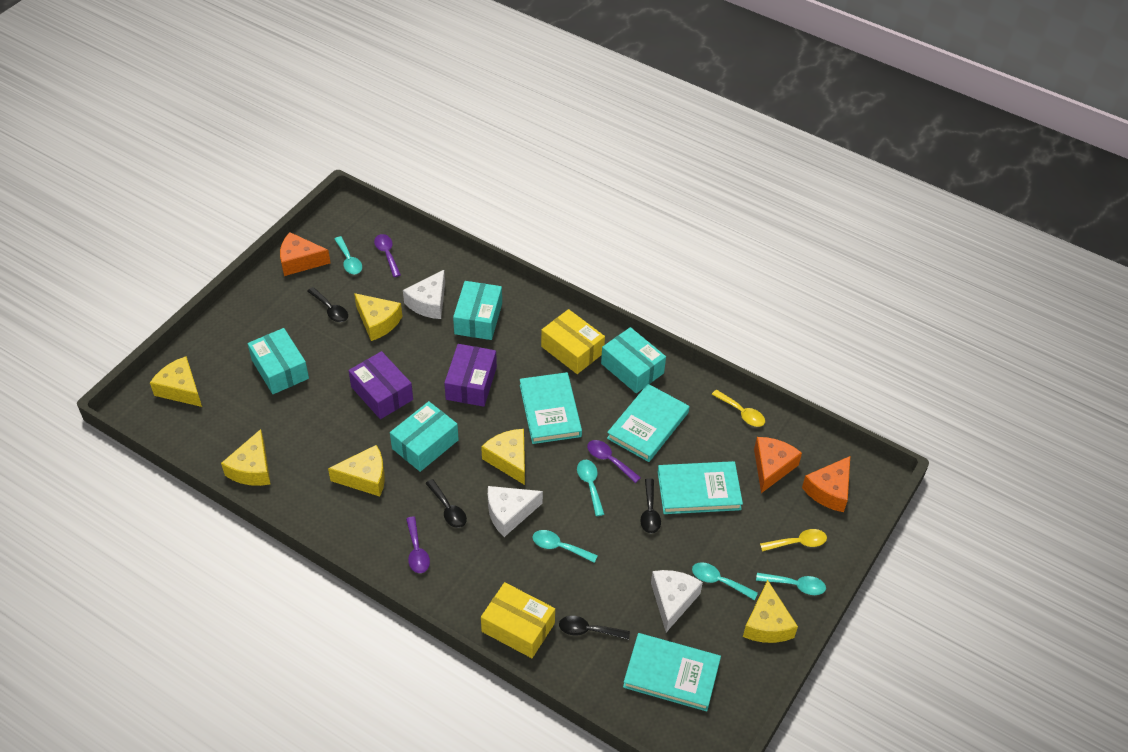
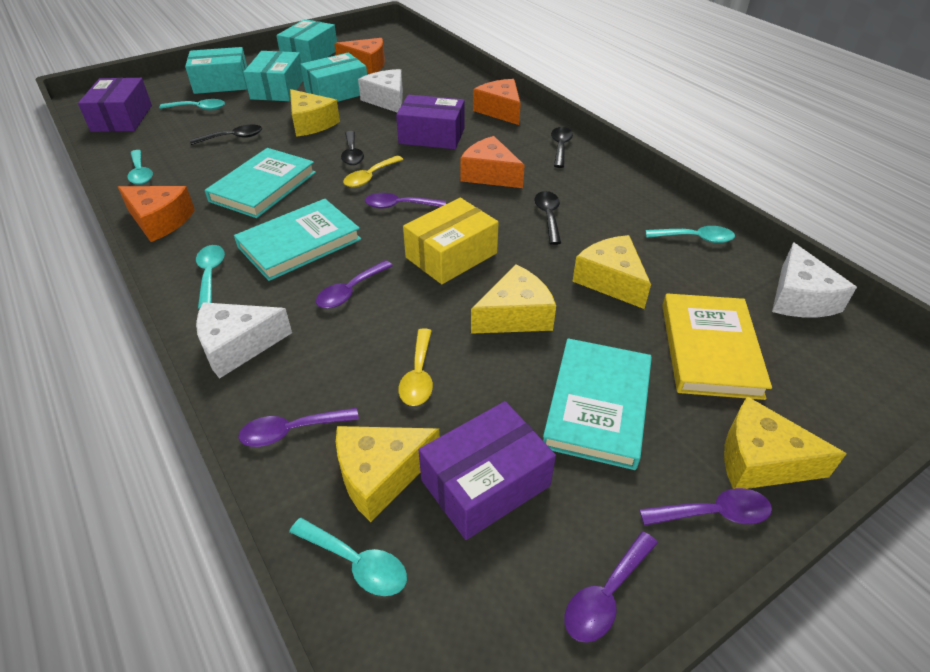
orange cheese: [280,232,330,276] [754,437,802,493] [802,456,850,512] = 3 -> [118,186,195,242] [334,38,385,74] [460,136,525,188] [473,79,521,125] = 4
purple box: [348,351,413,419] [444,344,497,407] = 2 -> [78,78,152,132] [396,95,465,149] [419,401,556,540] = 3
purple spoon: [374,234,401,277] [406,517,430,573] [587,440,641,483] = 3 -> [238,408,359,447] [316,260,393,309] [365,193,446,209] [565,531,658,643] [639,488,772,526] = 5
turquoise book: [520,372,582,444] [607,384,689,462] [623,633,721,711] [657,461,743,514] = 4 -> [205,148,316,218] [234,199,361,281] [543,338,652,470] = 3
yellow book: none = 0 -> [662,293,772,400] = 1
yellow box: [481,582,555,658] [541,309,605,374] = 2 -> [403,198,499,284] = 1
yellow cheese: [150,356,202,407] [221,429,270,486] [328,445,385,497] [354,293,402,341] [481,429,525,485] [743,580,798,643] = 6 -> [290,89,340,137] [336,426,440,522] [471,264,556,334] [573,235,651,309] [724,396,847,489] = 5

